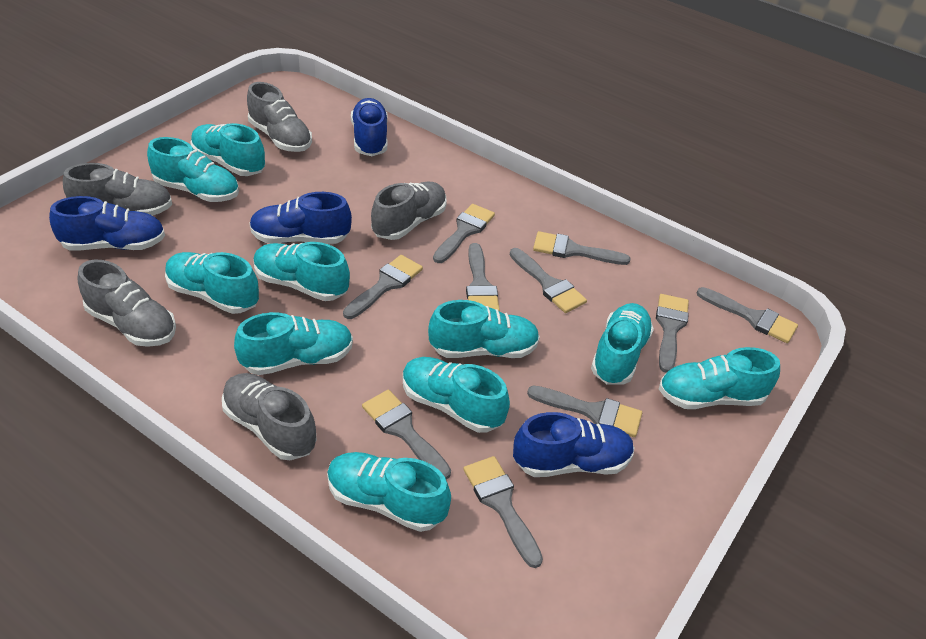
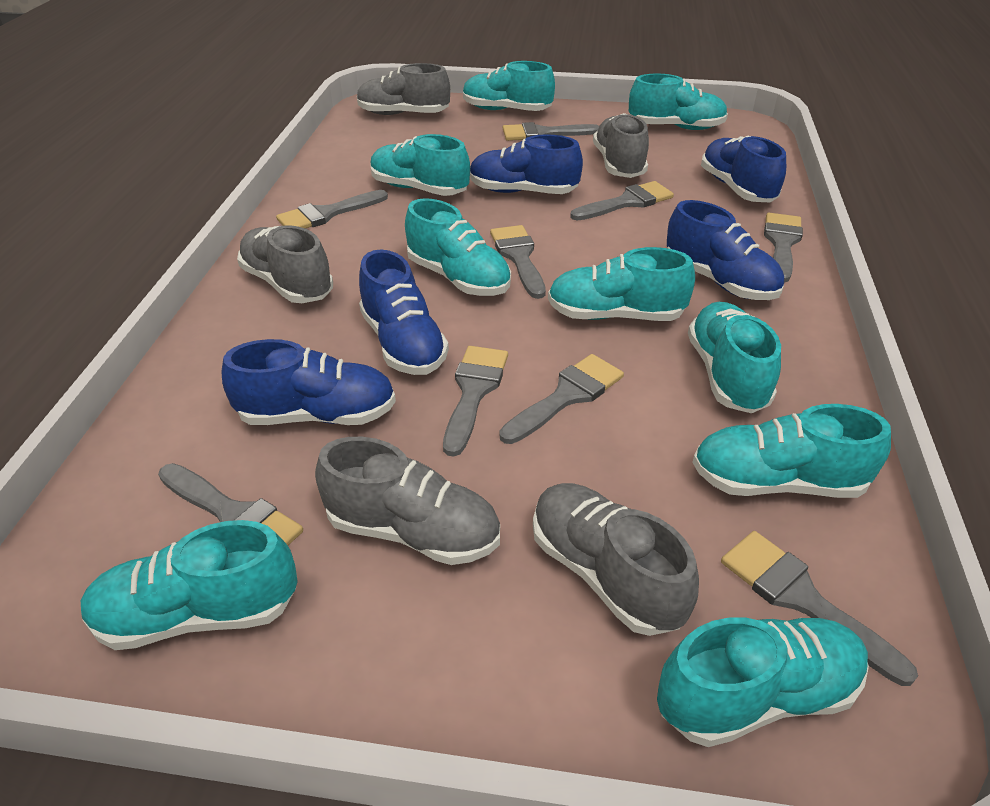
blue shoe: [49,196,165,250] [249,192,352,244] [351,98,388,156] [513,412,635,477] = 4 -> [222,339,396,425] [359,250,449,375] [470,134,583,194] [667,200,784,300] [701,135,786,202] = 5
grey brush: [343,255,423,319] [362,390,451,479] [433,204,495,263] [463,456,543,568] [466,243,500,311] [510,248,587,313] [527,386,642,437] [533,231,630,265] [656,294,689,373] [697,287,798,343] = 10 -> [158,463,303,545] [276,190,388,229] [443,346,508,457] [490,225,546,299] [499,354,624,444] [503,122,599,141] [570,181,674,221] [721,531,918,686] [764,213,803,283] = 9
turquoise shoe: [147,137,239,202] [165,252,259,314] [190,123,265,176] [234,312,353,375] [253,242,350,301] [327,452,451,532] [403,357,510,433] [428,300,540,358] [591,303,654,385] [659,347,780,409] = 10 -> [81,520,298,650] [370,134,470,196] [405,198,511,296] [463,61,555,111] [548,247,695,321] [629,74,728,130] [657,617,869,747] [688,302,781,413] [692,404,891,498] = 9

